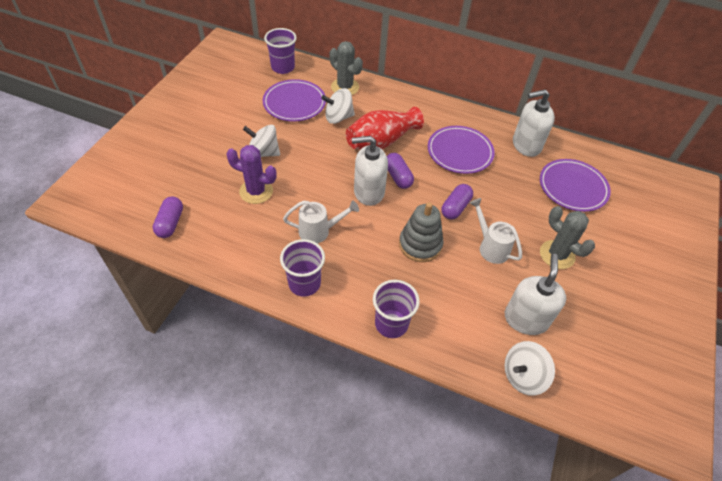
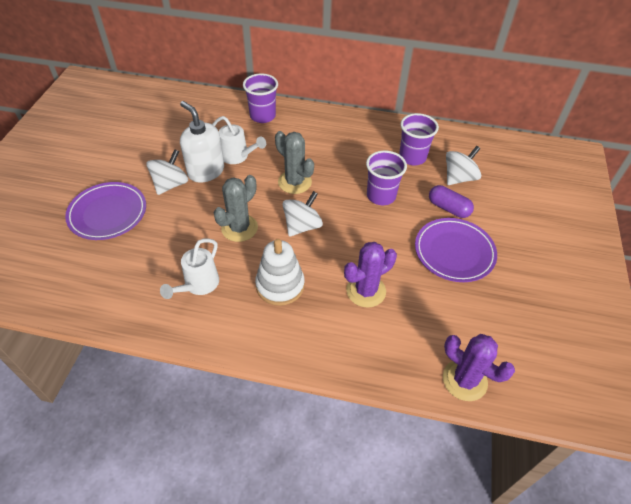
grey stacking toy: [399,202,443,262] = 1 -> none = 0
purple cactus: [226,145,277,204] = 1 -> [344,242,397,308] [443,334,515,401] = 2
purple capsule: [153,196,183,238] [387,153,414,189] [441,184,473,220] = 3 -> [429,185,474,218] = 1
purple plate: [263,79,326,122] [428,126,495,174] [540,159,611,212] = 3 -> [65,182,146,240] [415,218,497,282] = 2
red vase: [346,107,424,149] = 1 -> none = 0
white soap dispenser: [352,136,388,206] [505,254,566,335] [513,89,555,157] = 3 -> [180,101,224,183] = 1
white stacking toy: none = 0 -> [255,239,305,306] = 1

